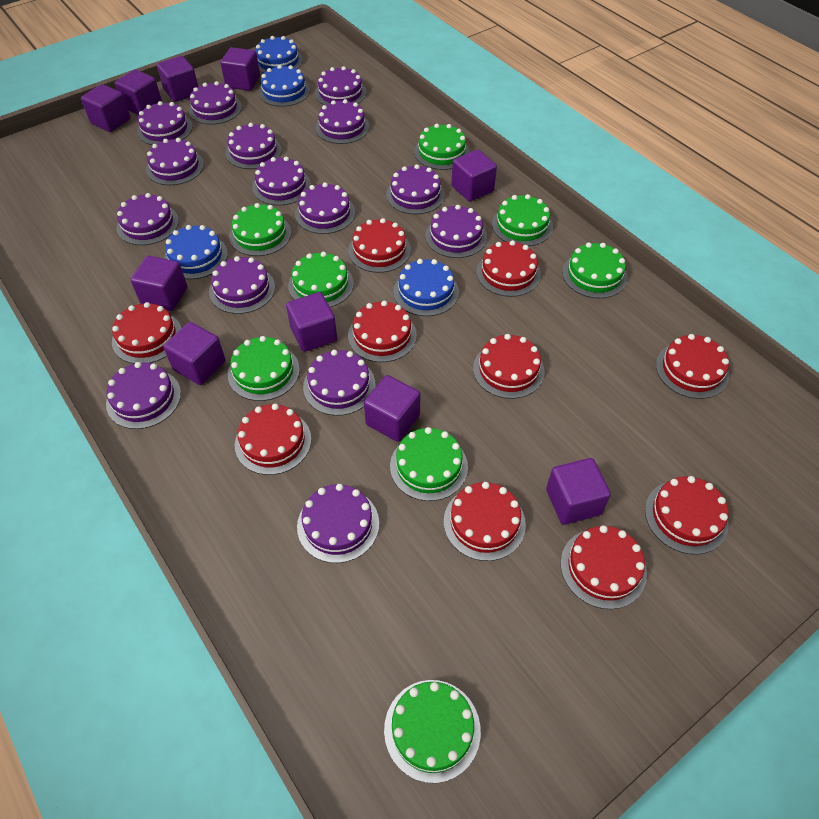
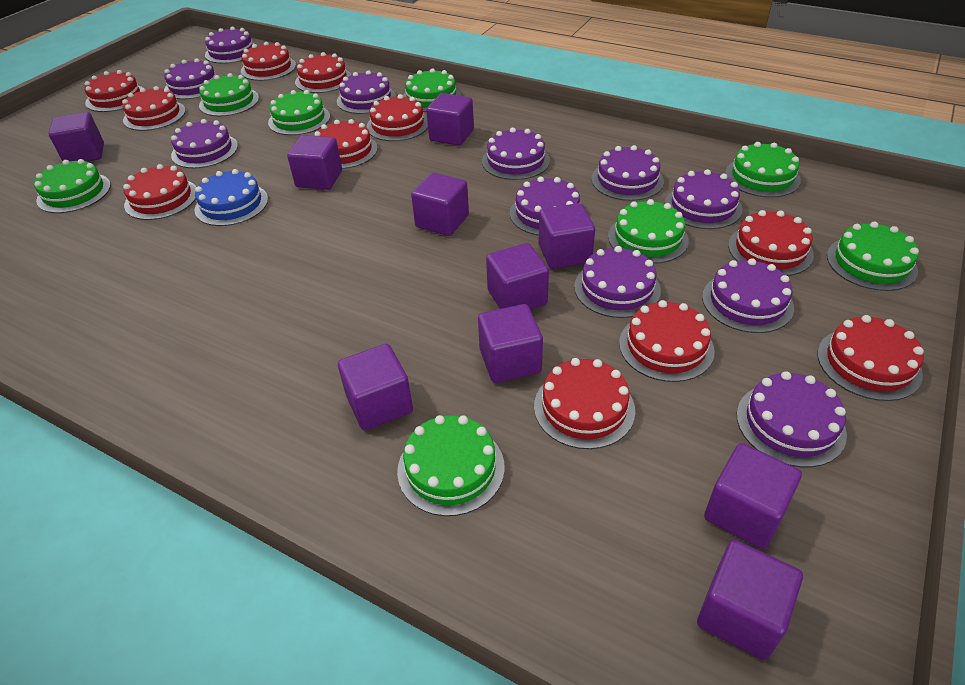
blue cake: [164,225,228,279] [255,36,303,73] [258,65,310,107] [393,259,459,316] = 4 -> [195,169,268,226] = 1
purple cake: [106,362,181,429] [117,193,179,245] [137,101,192,145] [146,138,204,185] [188,81,242,125] [209,256,275,314] [226,123,282,169] [252,157,311,206] [295,182,355,234] [297,484,379,563] [303,350,376,416] [315,66,366,105] [315,99,369,144] [386,164,445,214] [425,205,487,258] = 15 -> [164,58,220,99] [171,119,238,168] [205,27,255,64] [337,70,396,114] [482,128,550,180] [510,177,580,235] [574,246,661,318] [592,145,664,201] [665,169,743,229] [702,258,794,333] [737,371,847,467] = 11
red cake: [112,302,182,364] [235,404,311,475] [348,218,411,273] [348,301,417,362] [444,482,526,561] [473,334,545,399] [476,240,541,297] [561,525,647,609] [645,476,729,555] [656,334,729,399] = 10 -> [84,70,143,112] [122,86,186,131] [123,164,196,220] [241,42,296,81] [295,52,351,93] [314,119,378,169] [367,94,428,141] [534,358,635,449] [619,300,715,382] [728,210,814,276] [817,315,924,401] = 11

